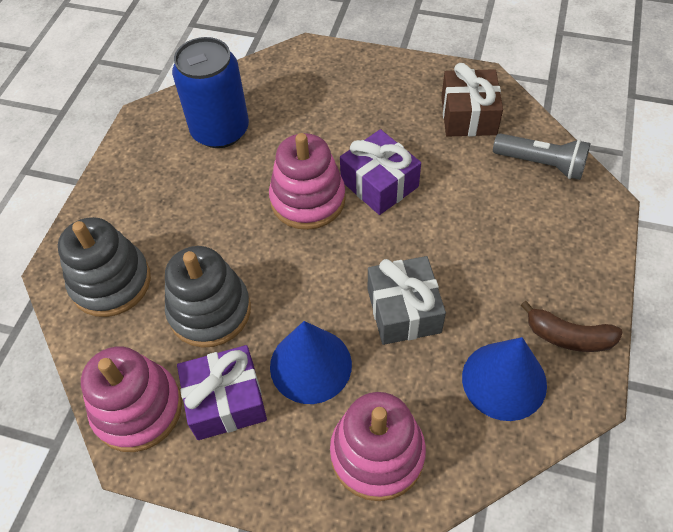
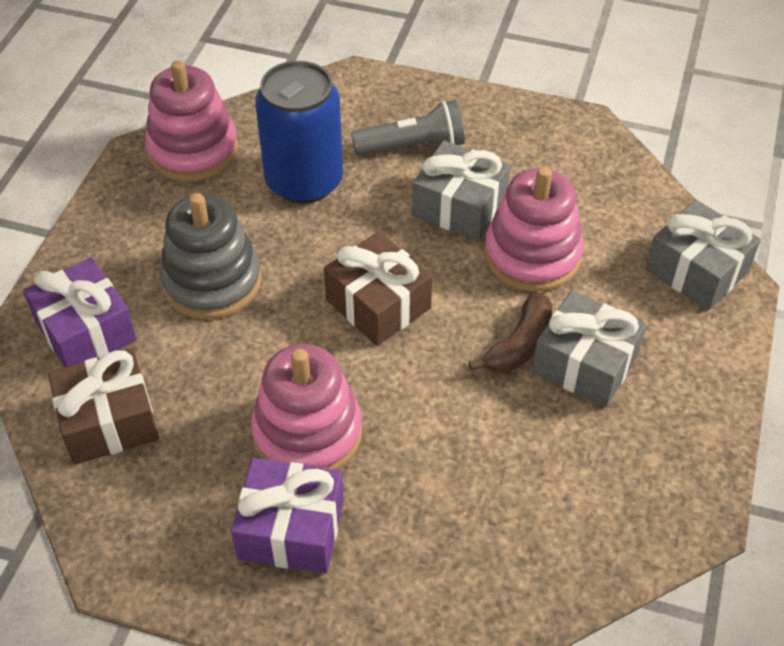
blue cone: [270,321,352,404] [462,337,547,421] = 2 -> none = 0
brown gift: [441,63,503,136] = 1 -> [48,349,159,465] [324,232,432,346] = 2
grey gift: [368,256,446,345] = 1 -> [412,140,510,241] [532,290,646,407] [645,200,761,310] = 3
grey stacking toy: [58,217,151,317] [165,246,251,348] = 2 -> [160,193,262,320] = 1

